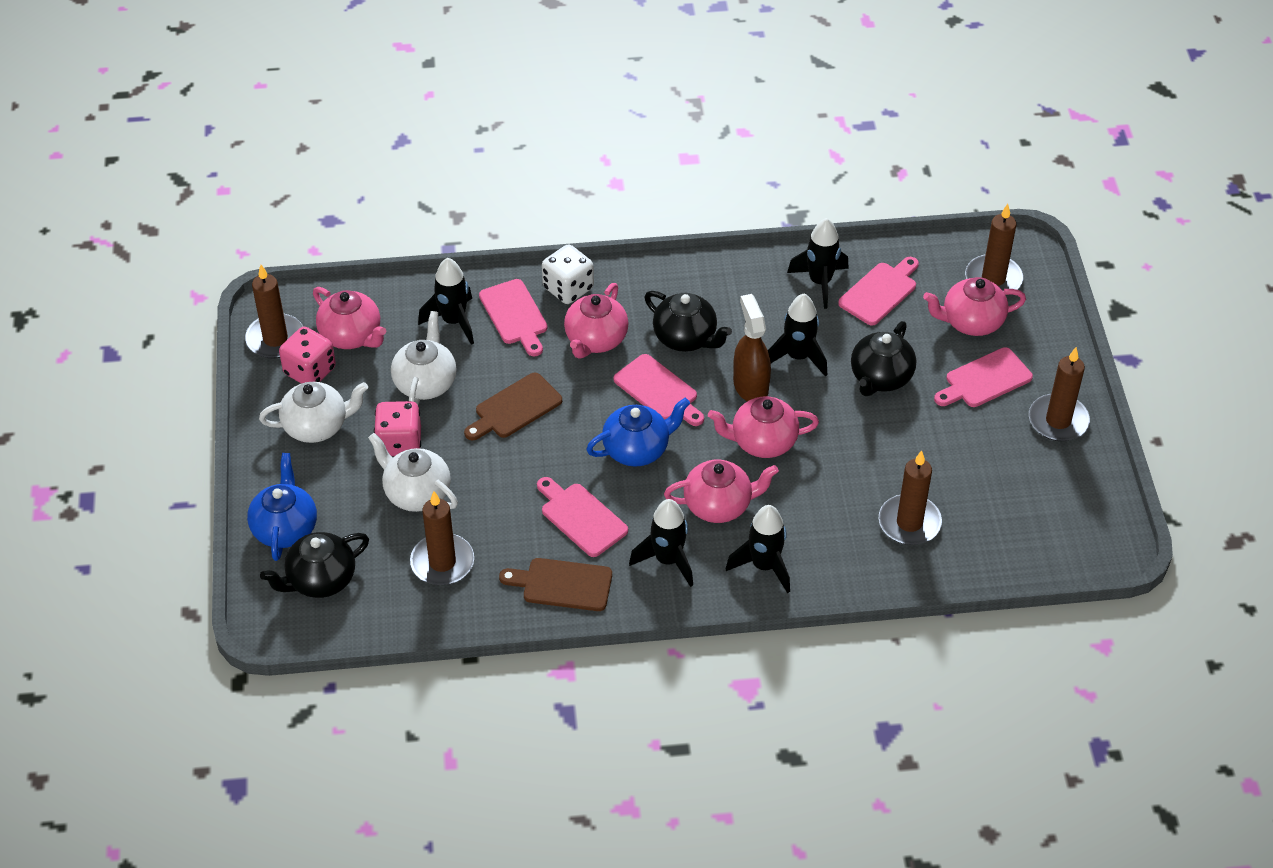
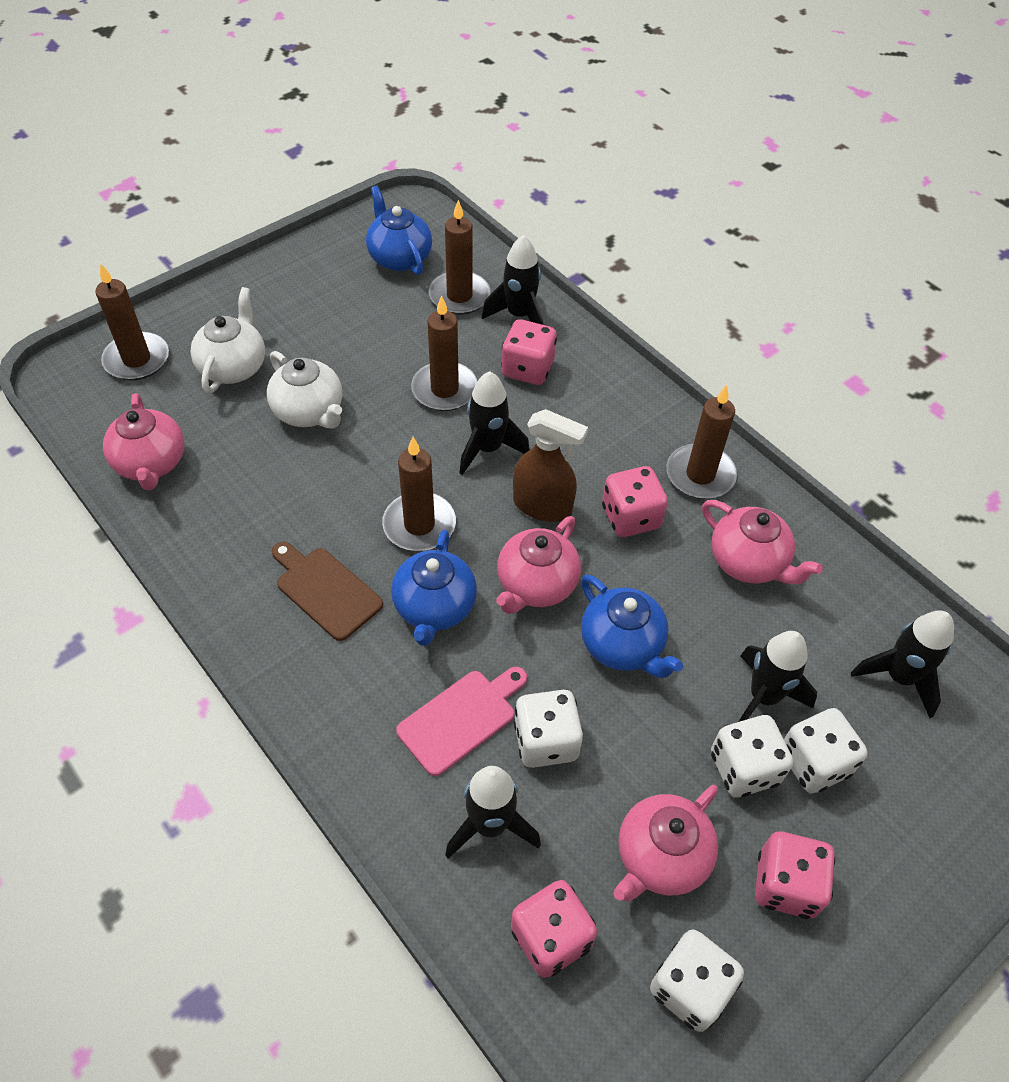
black teapot: [260,532,369,598] [645,291,732,352] [851,321,916,396] = 3 -> none = 0
blue teapot: [247,453,317,561] [586,398,690,467] = 2 -> [366,185,432,275] [391,529,477,646] [581,575,683,678] = 3
brown cutting board: [464,373,562,440] [499,558,612,611] = 2 -> [272,542,383,641] = 1
pink cutting board: [479,279,548,357] [537,477,628,557] [614,354,704,426] [838,257,919,326] [934,347,1033,407] = 5 -> [396,666,527,776] = 1
pink dice: [279,327,336,384] [374,401,421,456] = 2 -> [501,319,557,385] [511,880,597,978] [602,466,668,537] [755,832,835,919] = 4
pink teapot: [313,287,386,349] [564,283,629,359] [664,460,779,523] [708,396,819,458] [923,277,1026,336] = 5 -> [103,393,184,491] [496,516,581,614] [613,785,718,901] [702,500,823,584] = 4
white dice: [542,244,594,304] = 1 -> [514,690,583,768] [650,930,744,1032] [711,715,793,797] [784,708,868,794] = 4
white teapot: [259,382,368,443] [368,433,458,512] [391,311,457,405] = 3 -> [190,287,265,393] [267,351,342,429] = 2

